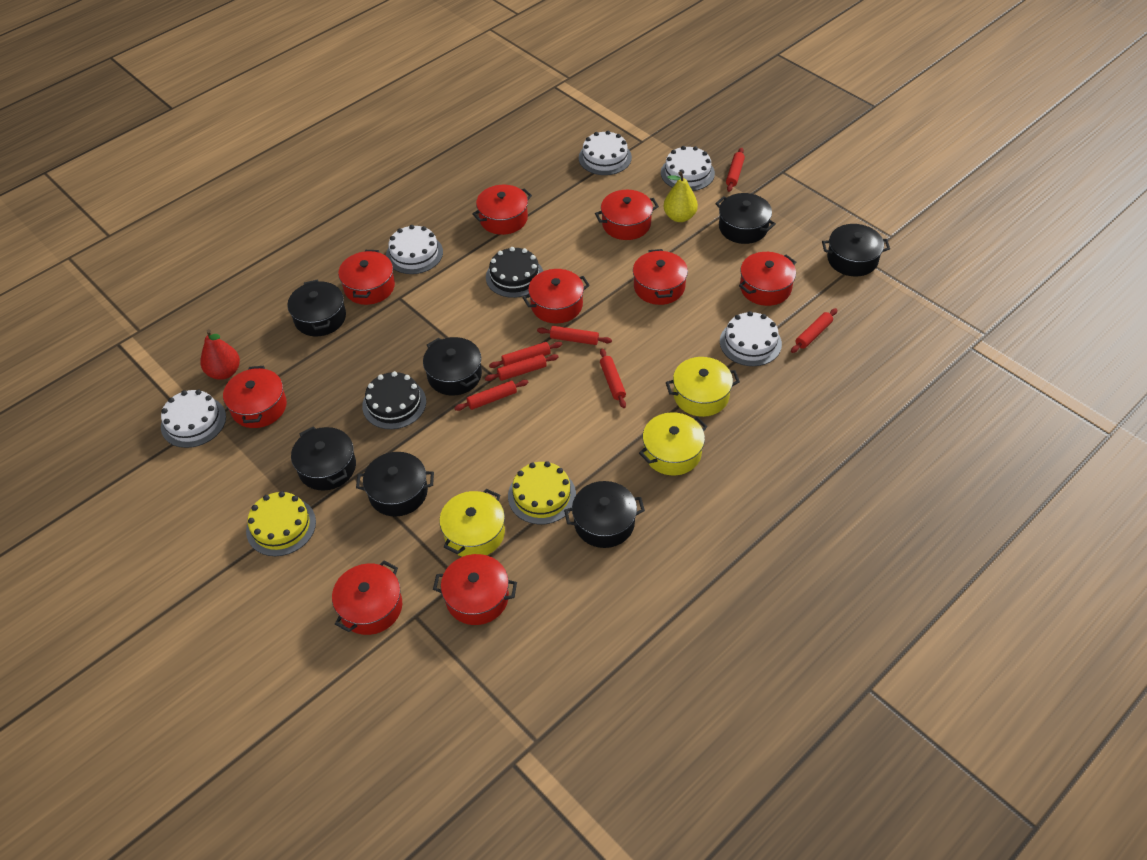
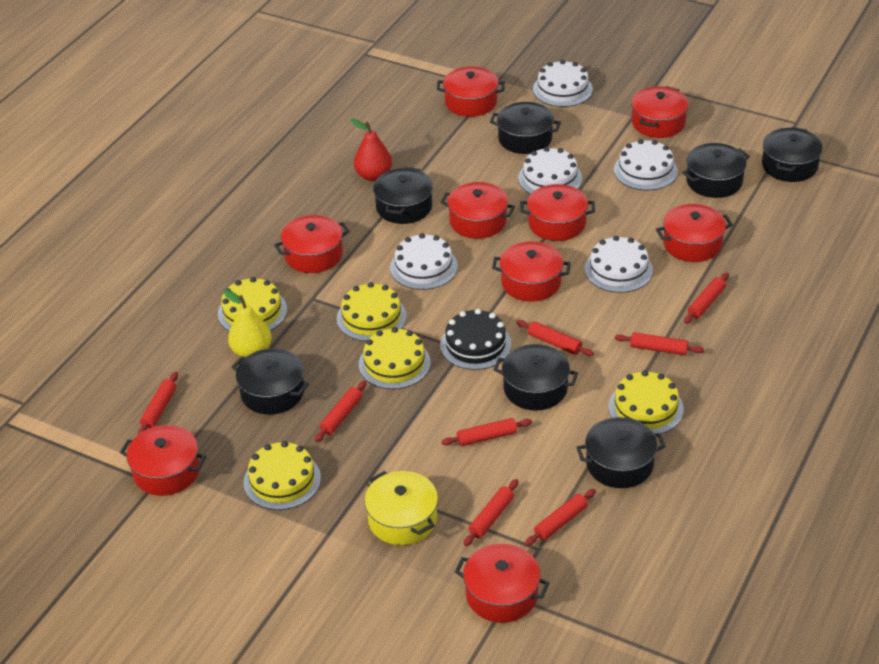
black cake: [362,371,426,429] [486,247,543,298] = 2 -> [440,309,512,370] = 1
red rolling pin: [455,380,528,411] [485,354,559,381] [489,342,562,368] [537,326,612,345] [600,349,626,408] [726,148,745,192] [791,308,838,353] = 7 -> [138,372,178,435] [315,381,366,442] [441,418,532,446] [464,479,519,546] [516,320,594,356] [525,489,596,546] [615,332,704,355] [684,273,729,324] = 8
yellow cake: [246,491,316,556] [508,461,576,525] = 2 -> [218,277,287,332] [244,441,321,510] [337,282,407,342] [359,327,431,389] [608,370,684,434] = 5
yellow pot: [439,488,505,557] [639,412,708,475] [666,357,740,417] = 3 -> [364,471,438,545] = 1

